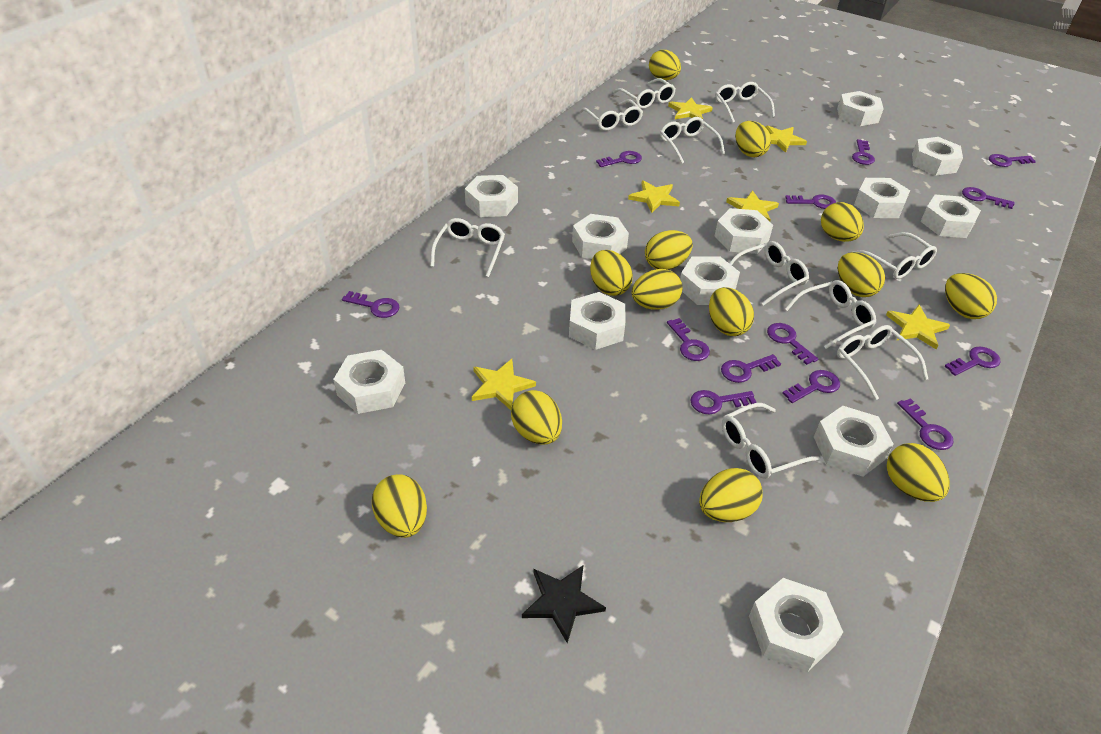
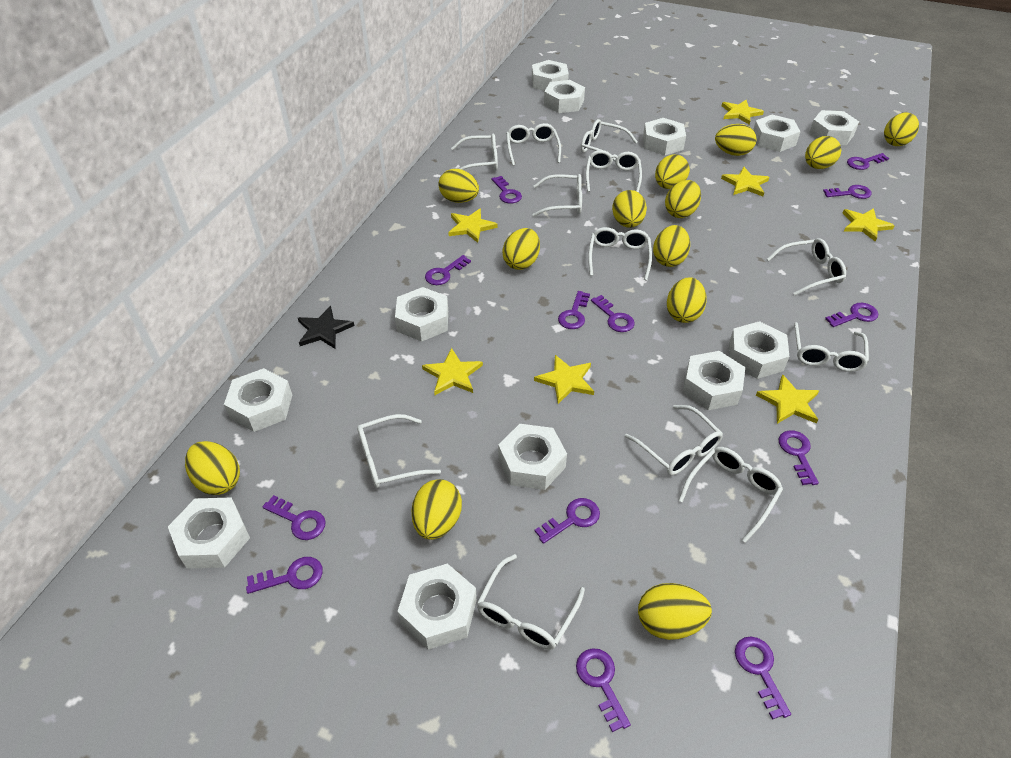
white glasses: [430,218,505,277] [580,99,643,131] [613,78,676,109] [660,117,725,164] [716,82,775,123] [722,403,820,479] [729,241,809,306] [785,280,876,349] [837,325,928,400] [852,232,937,279] = 10 -> [357,414,441,488] [451,134,498,170] [476,554,585,650] [506,123,561,166] [533,174,582,217] [581,119,637,161] [586,150,642,192] [588,227,652,280] [624,405,723,475] [678,447,783,543] [767,238,846,295] [794,322,869,372] = 12
yellow star: [472,359,536,410] [628,180,680,213] [668,97,713,119] [726,190,779,221] [765,125,807,153] [886,305,950,349] = 6 -> [422,348,483,395] [448,208,498,243] [534,355,594,404] [721,167,769,196] [722,100,764,125] [756,374,819,424] [843,208,895,242] = 7

